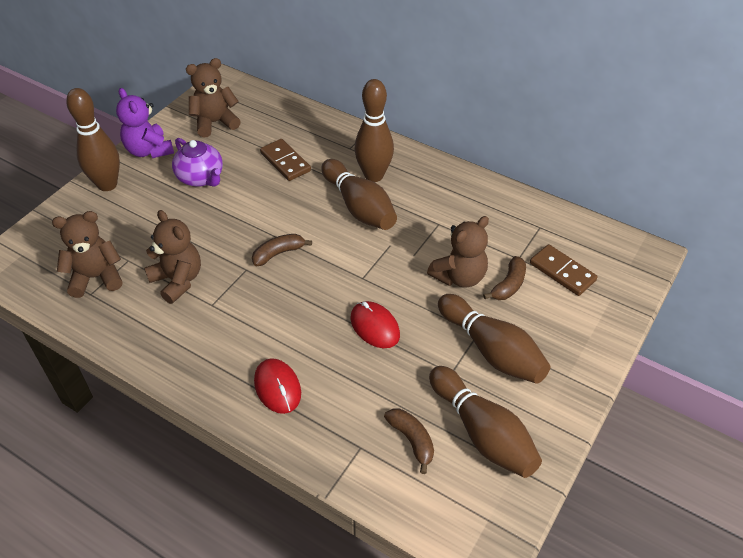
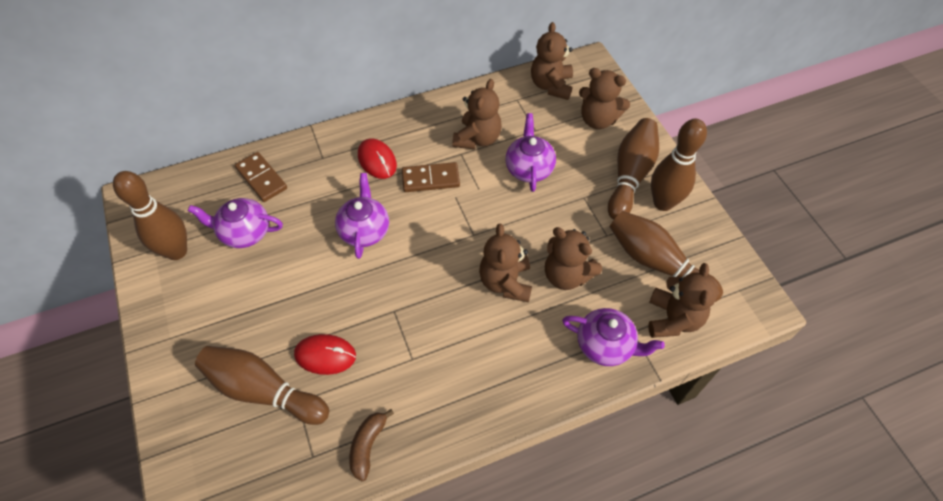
brown banana: [252,234,312,266] [384,409,434,474] [483,256,526,300] = 3 -> [349,409,394,481] = 1
brown teddy bear: [52,211,122,298] [144,210,201,304] [186,58,241,138] [427,216,489,287] = 4 -> [453,79,502,149] [479,224,532,302] [531,22,573,100] [545,227,602,290] [579,68,630,129] [648,263,718,338] = 6
purple teapot: [172,138,223,187] = 1 -> [188,198,283,248] [335,173,389,259] [505,113,556,192] [562,308,665,366] = 4
purple teddy bear: [116,88,174,158] = 1 -> none = 0

